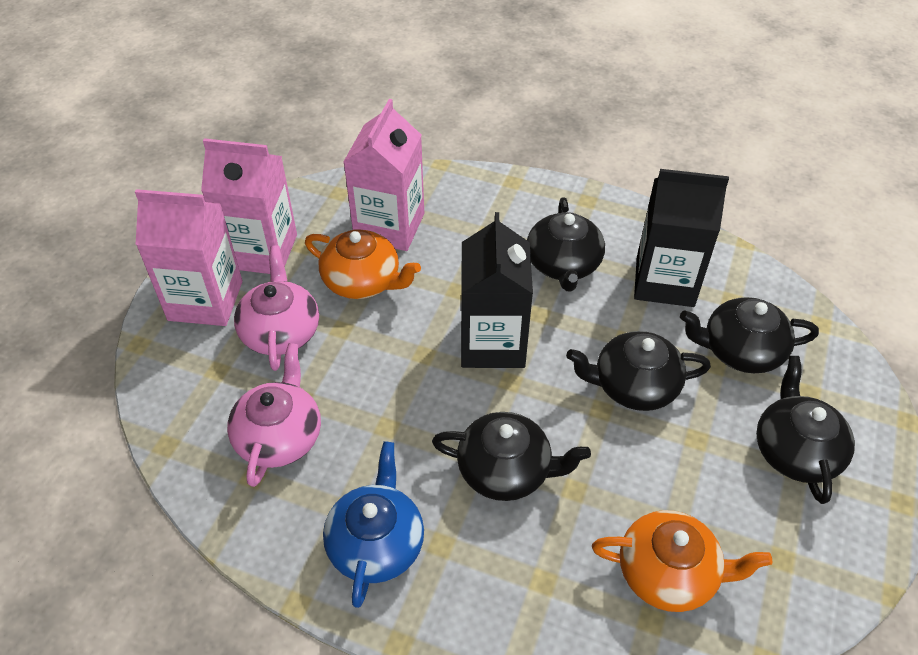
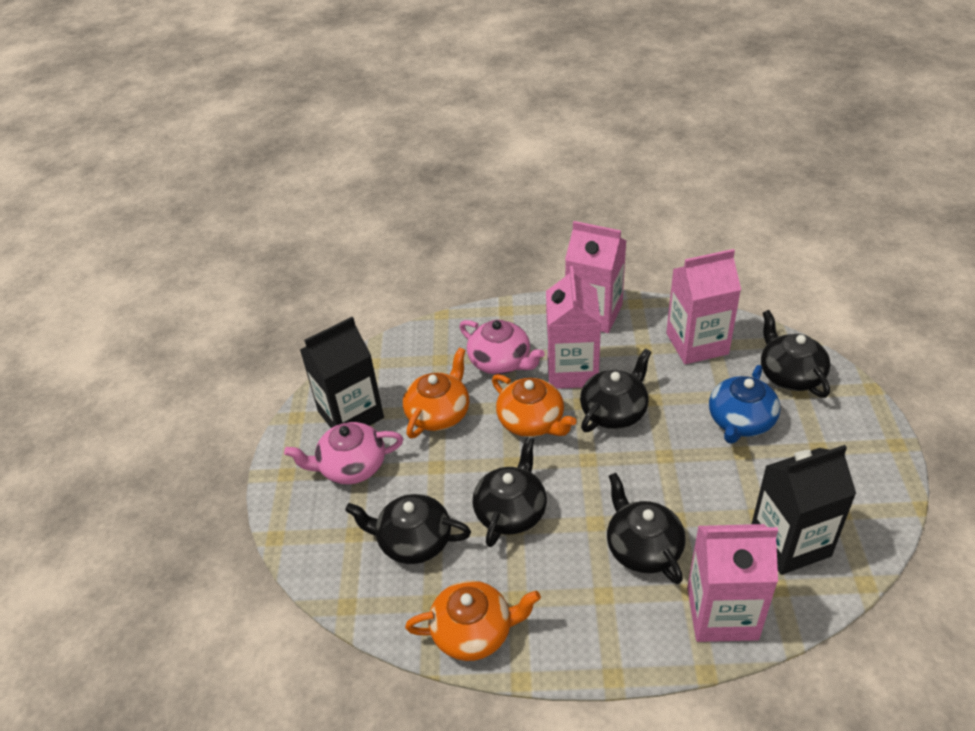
orange teapot: [305,230,421,299] [592,510,773,612] = 2 -> [403,348,469,438] [405,581,541,661] [492,374,576,437] = 3
pink carton: [135,189,243,326] [201,138,297,274] [343,99,424,251] = 3 -> [546,266,601,389] [565,221,626,333] [666,249,741,364] [687,524,778,642] = 4

